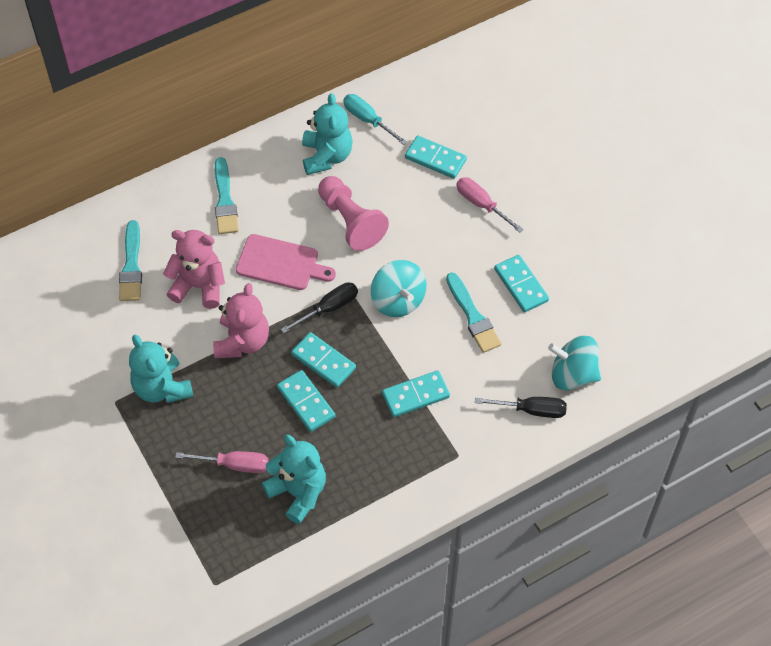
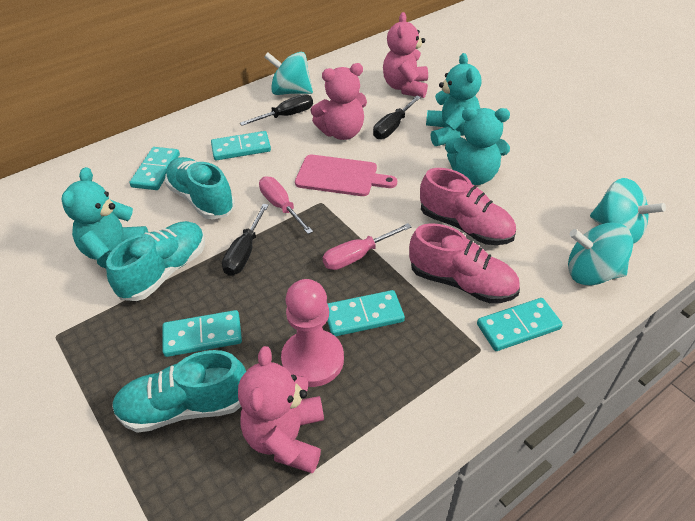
black screwdriver: [281,282,358,333] [475,397,567,418] = 2 -> [222,204,269,276] [240,94,313,126] [373,96,421,139] = 3
pink shoe: none = 0 -> [409,223,520,303] [420,168,516,245] = 2
pink teddy bear: [163,230,225,309] [213,283,269,358] = 2 -> [238,346,324,474] [311,63,367,140] [383,12,428,98] = 3
turquoise brush: [119,220,142,301] [215,157,239,234] [446,272,501,353] = 3 -> none = 0
turquoise screwdriver: [343,94,407,145] = 1 -> none = 0
turquoise shoe: none = 0 -> [106,221,205,301] [112,350,246,433] [165,157,235,220] = 3
turquoise spinning top: [371,260,426,317] [548,336,601,390] = 2 -> [264,52,313,95] [568,223,633,286] [590,178,666,244] = 3

